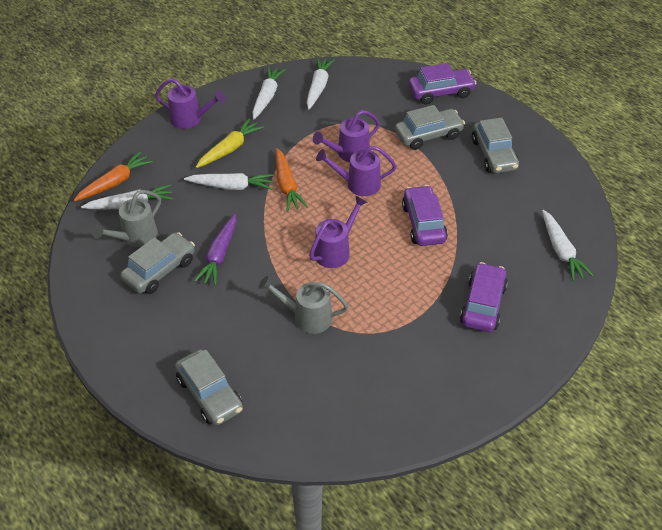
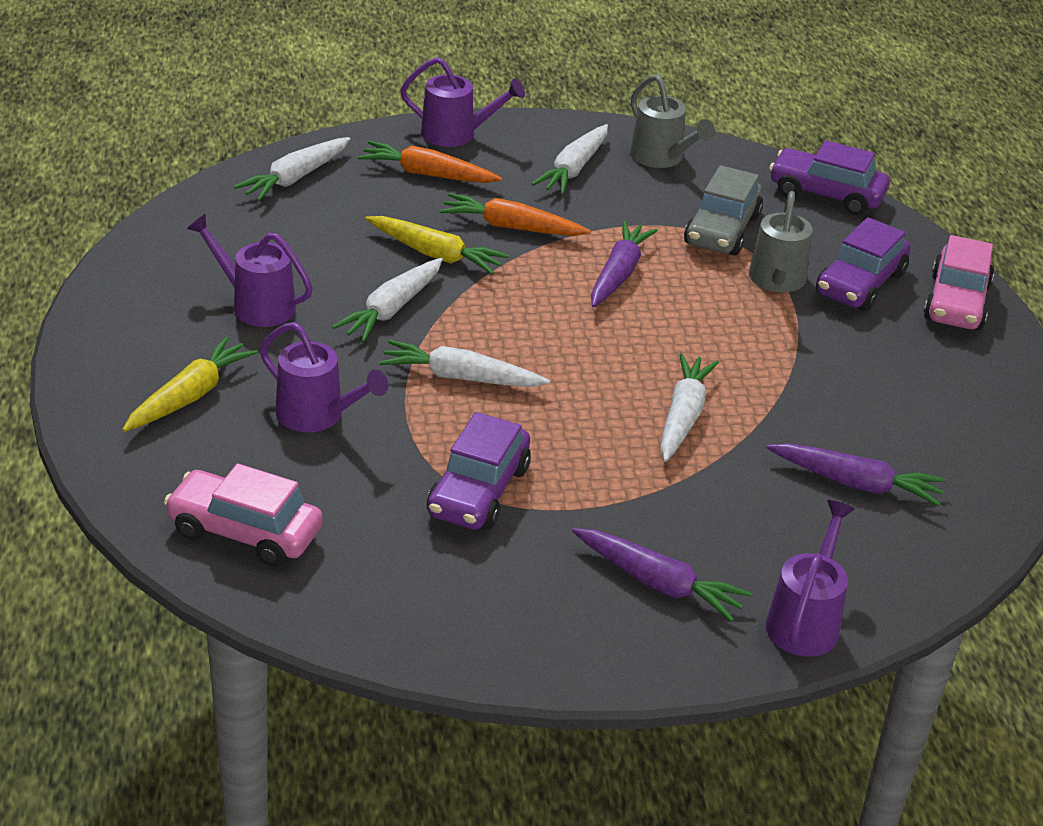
grey car: [121,232,195,294] [175,349,243,425] [395,105,465,150] [472,118,519,173] = 4 -> [684,165,763,256] = 1
pink car: none = 0 -> [164,463,323,567] [923,235,995,330] = 2
purple carrot: [194,214,236,286] = 1 -> [572,528,752,622] [591,221,658,307] [767,443,946,506] = 3
yellow carrot: [196,118,264,168] = 1 -> [122,336,258,432] [365,216,509,275] = 2

